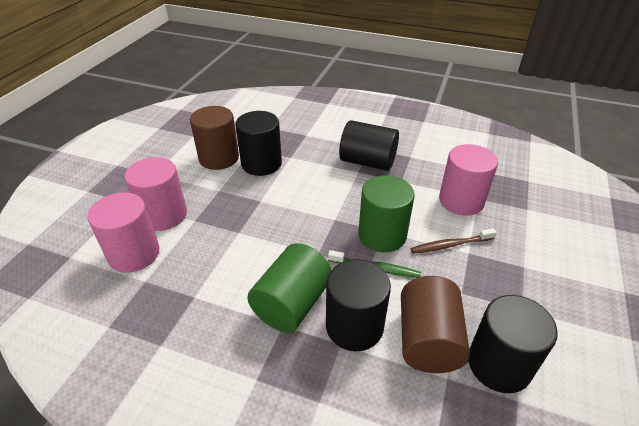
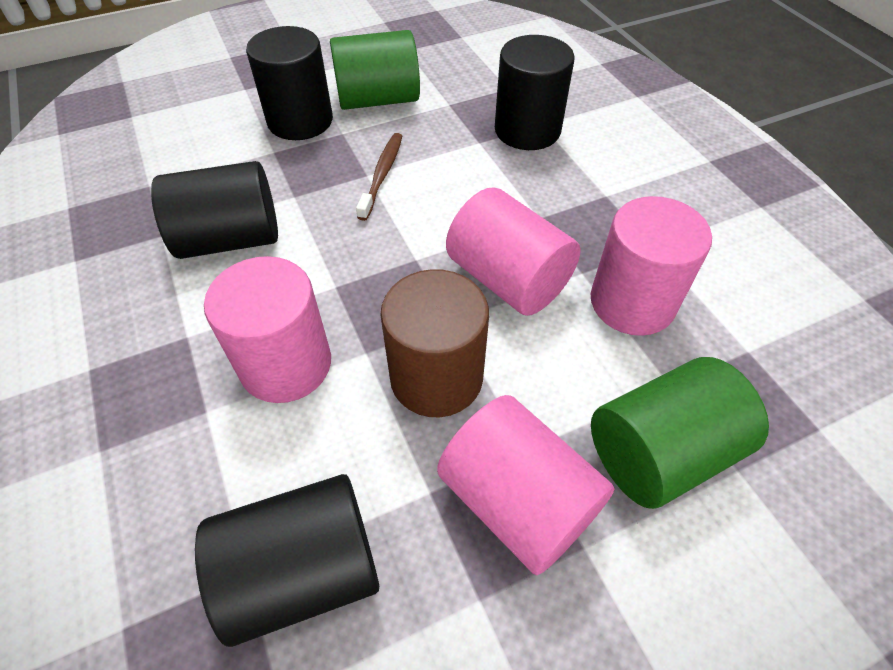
brown cylinder: [190,106,239,170] [401,276,470,373] = 2 -> [380,269,489,417] = 1
green toothbrush: [328,250,421,278] = 1 -> none = 0
pink cylinder: [88,192,160,273] [124,157,187,231] [439,144,498,216] = 3 -> [204,256,331,403] [437,395,615,575] [446,187,581,316] [591,196,712,336] = 4

